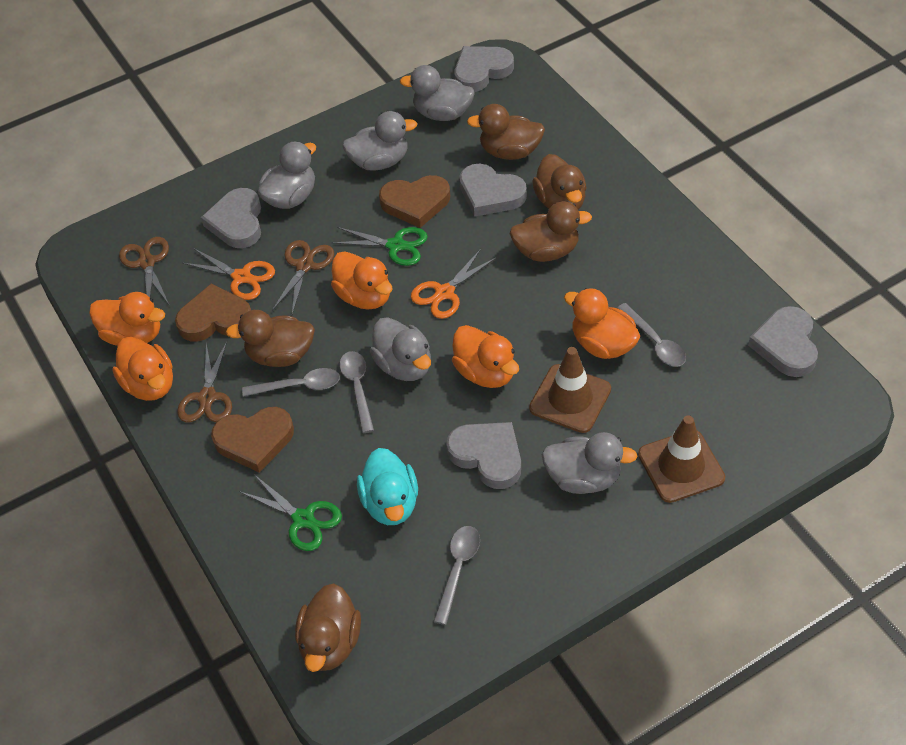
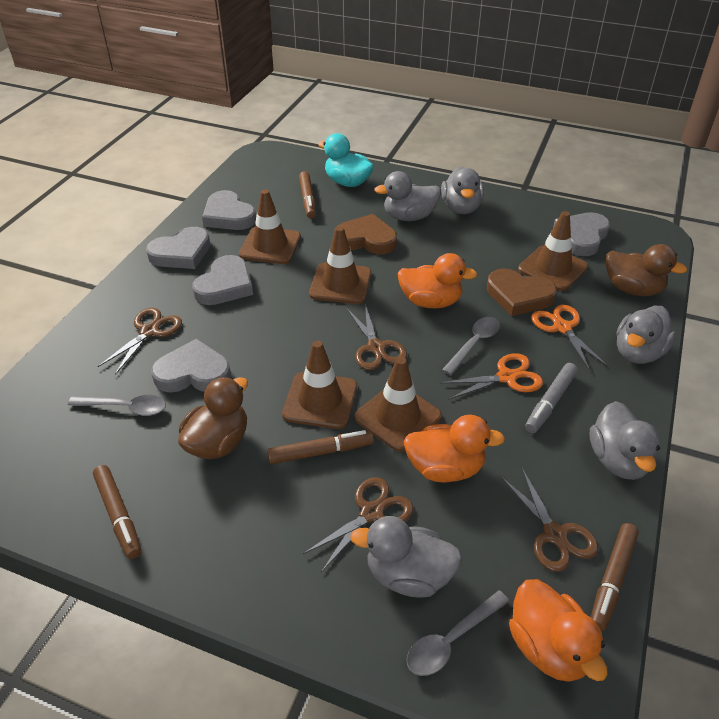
brown duck: [226,310,315,367] [295,583,361,672] [467,104,545,160] [510,201,592,262] [532,154,587,210] = 5 -> [178,377,248,459] [606,244,687,296] = 2
brown heart: [175,284,251,342] [211,407,294,473] [379,175,450,228] = 3 -> [338,214,397,254] [487,268,557,316] = 2
brown marker: none = 0 -> [93,465,141,559] [267,430,374,464] [299,171,316,218] [591,523,639,631] = 4
brown scissors: [119,237,169,304] [177,342,232,422] [272,240,334,314] = 3 -> [98,308,182,375] [303,477,413,572] [346,304,407,370] [500,468,598,572] = 4
brown traffic cone: [529,347,611,433] [638,415,725,503] = 2 -> [239,189,301,264] [282,340,357,429] [309,226,371,304] [354,357,442,452] [518,211,588,291] = 5
green scissors: [239,475,342,551] [332,227,428,266] = 2 -> none = 0
grey marker: none = 0 -> [525,363,578,433] = 1
grey spoon: [242,368,340,397] [339,351,374,433] [433,526,480,625] [617,303,686,367] = 4 -> [68,395,166,416] [407,590,510,676] [442,317,500,375] = 3
orange duck: [89,292,165,346] [112,337,173,401] [331,251,393,310] [452,325,519,388] [564,288,640,359] = 5 -> [398,253,477,308] [404,415,505,482] [509,579,608,682] = 3

